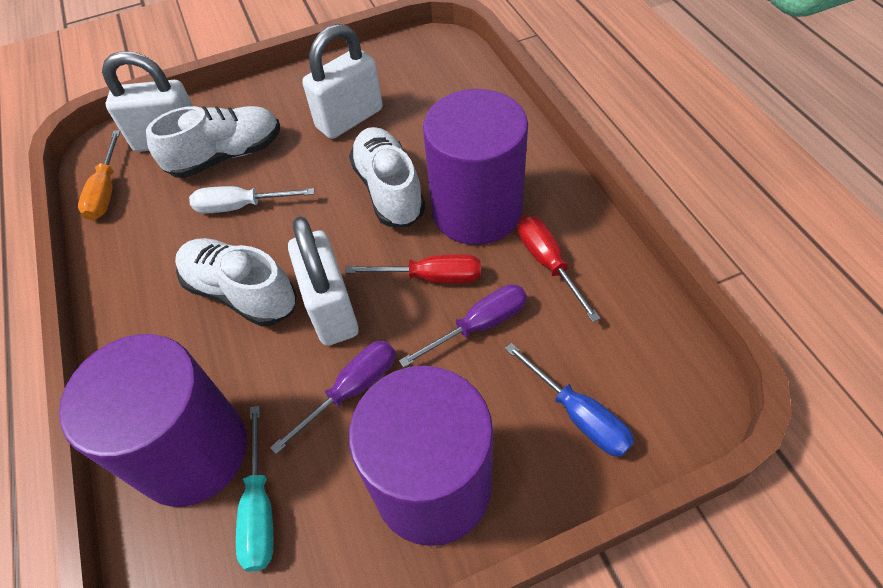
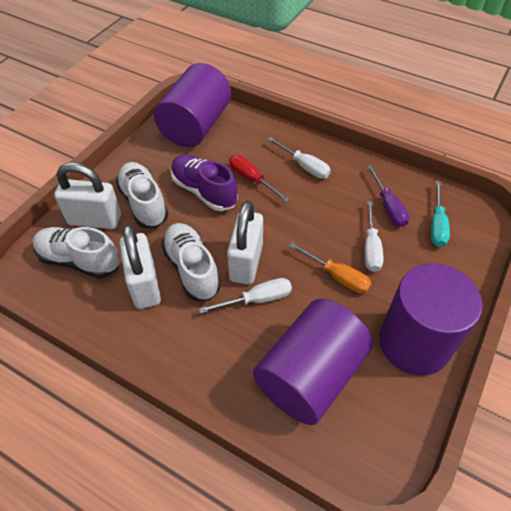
blue screwdriver: [505,343,634,457] = 1 -> none = 0
purple screwdriver: [270,341,396,454] [399,284,527,368] = 2 -> [367,165,409,227] = 1
purple shoe: none = 0 -> [171,154,238,211] = 1
red screwdriver: [345,254,481,284] [518,215,601,322] = 2 -> [229,155,289,202] = 1
white screwdriver: [189,186,315,214] = 1 -> [199,278,292,314] [267,137,331,179] [364,201,384,272] = 3

